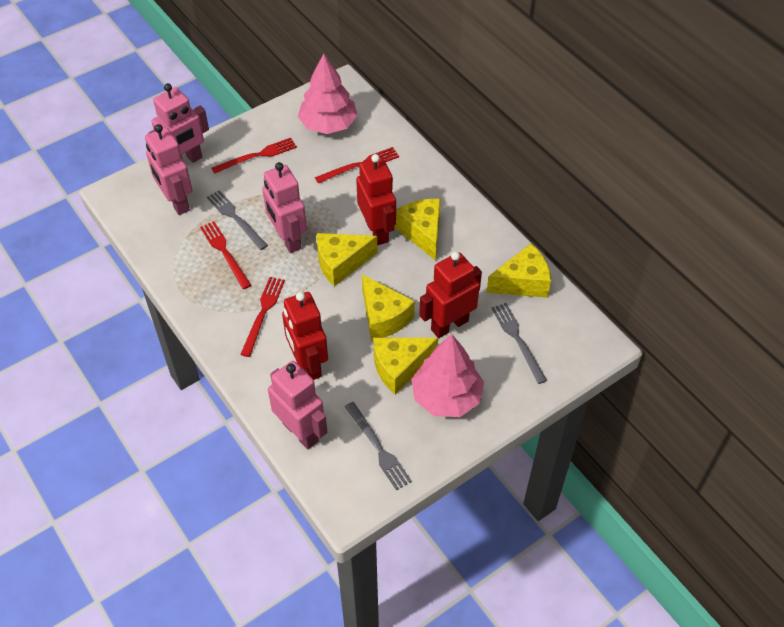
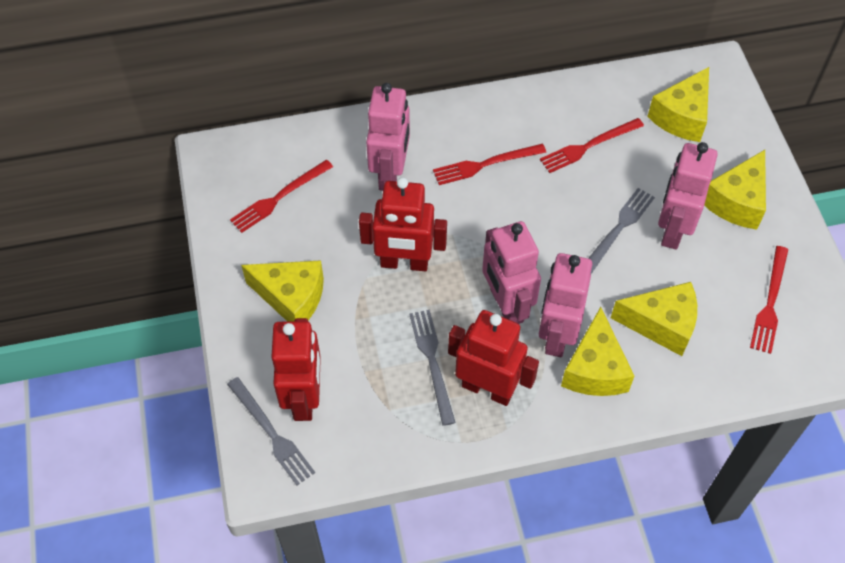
pink tree: [298,53,358,134] [411,335,484,417] = 2 -> none = 0

